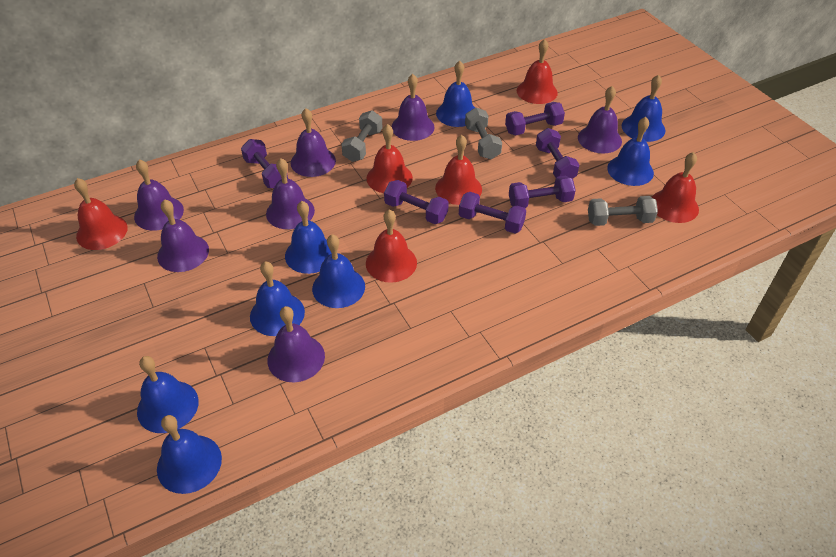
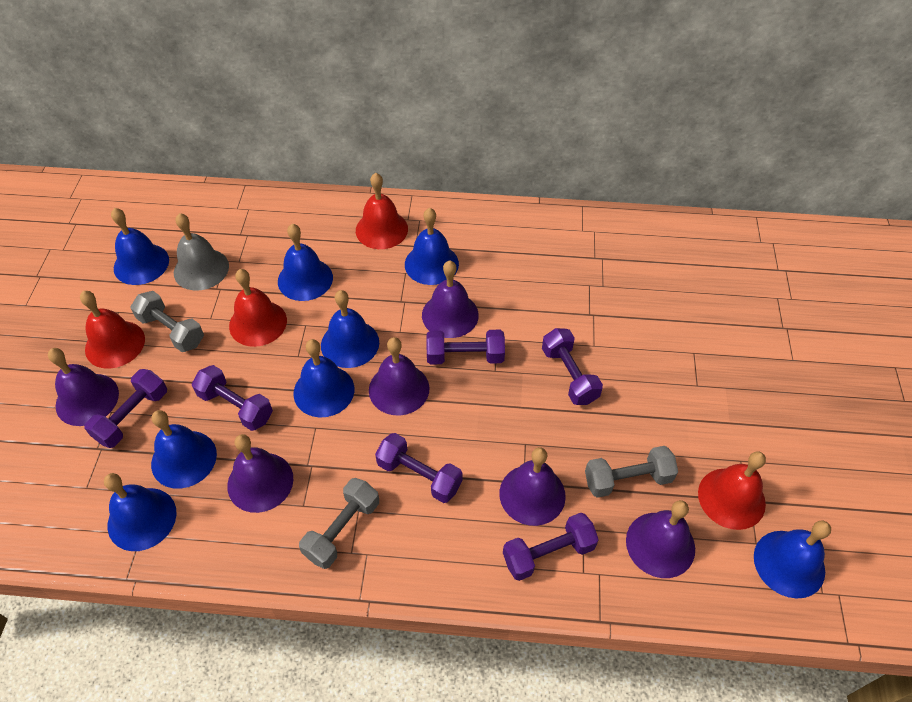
grey bell: none = 0 -> [174,213,229,291] = 1
purple bell: [134,159,184,231] [157,199,209,272] [266,158,315,229] [268,306,325,382] [291,108,336,177] [392,74,434,141] [578,86,622,153] = 7 -> [48,348,119,426] [227,434,293,513] [369,337,429,415] [422,261,479,338] [499,447,566,526] [626,500,695,578] = 6
red bell: [74,178,128,250] [366,124,413,193] [366,209,417,283] [435,135,482,205] [517,39,558,104] [652,152,699,223] = 6 -> [80,291,145,369] [229,269,287,347] [356,173,408,249] [698,451,766,530] = 4

